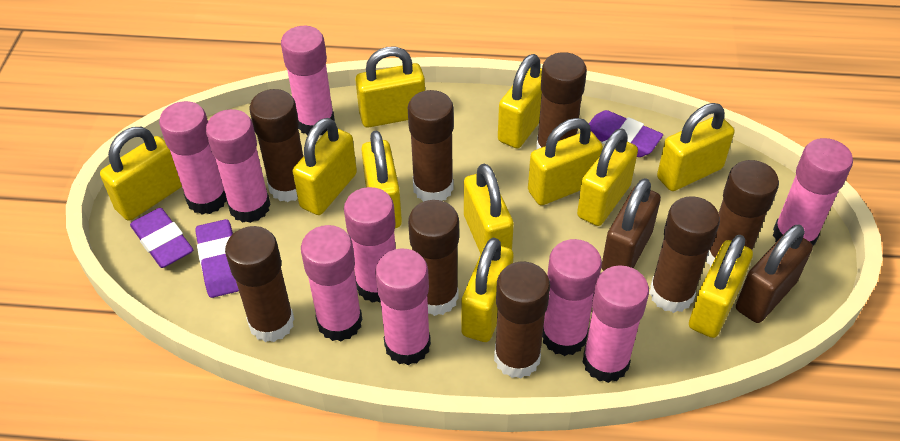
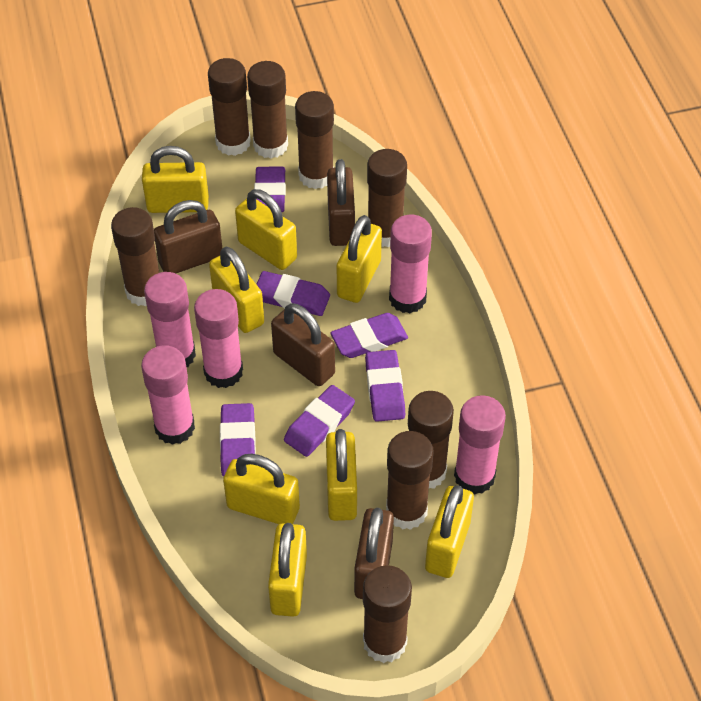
brown padlock: [601,178,661,271] [736,224,813,323] = 2 -> [154,200,222,273] [271,303,335,386] [327,159,355,246] [354,508,394,599] = 4
pink glue stick: [159,101,227,215] [206,109,271,223] [281,26,335,136] [301,225,362,341] [344,187,396,303] [375,248,431,365] [542,239,602,356] [582,265,649,383] [773,138,853,246] = 9 -> [141,345,195,445] [144,272,196,367] [194,289,243,388] [389,215,432,313] [454,395,506,495] = 5
purple eraser: [130,208,193,268] [195,219,239,298] [589,110,663,157] = 3 -> [220,403,256,477] [254,167,286,212] [256,271,330,316] [284,385,355,457] [330,313,408,358] [365,350,405,422] = 6
yellow padlock: [100,127,182,221] [293,118,357,215] [355,47,425,128] [361,130,402,228] [461,237,514,342] [464,163,514,254] [498,54,542,148] [528,118,603,205] [577,128,638,226] [657,103,734,191] [689,235,753,338] = 11 -> [142,146,209,213] [209,247,264,333] [223,454,300,524] [235,189,297,270] [268,523,307,617] [326,429,357,521] [337,215,382,303] [425,485,474,578] = 8

